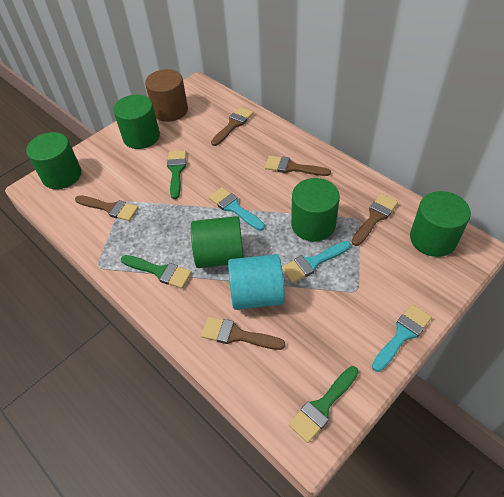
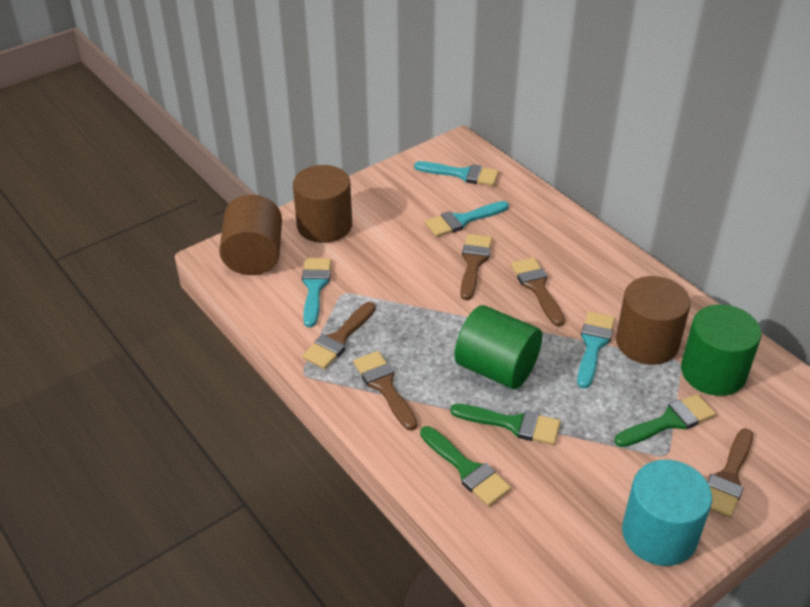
brown cylinder: [145,69,188,122] = 1 -> [219,195,282,275] [293,165,352,243] [616,276,691,365] = 3
green cylinder: [26,132,81,189] [113,95,160,149] [191,216,244,268] [291,178,340,242] [410,191,471,257] = 5 -> [454,305,542,389] [681,304,761,396] = 2
turquoise brush: [209,187,265,231] [282,241,351,283] [372,304,432,372] = 3 -> [302,258,332,327] [414,161,499,186] [425,201,509,237] [577,311,615,389] = 4

